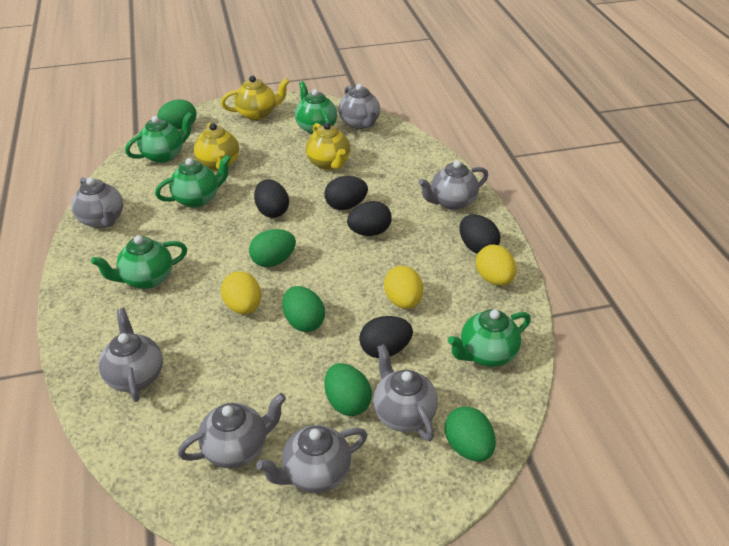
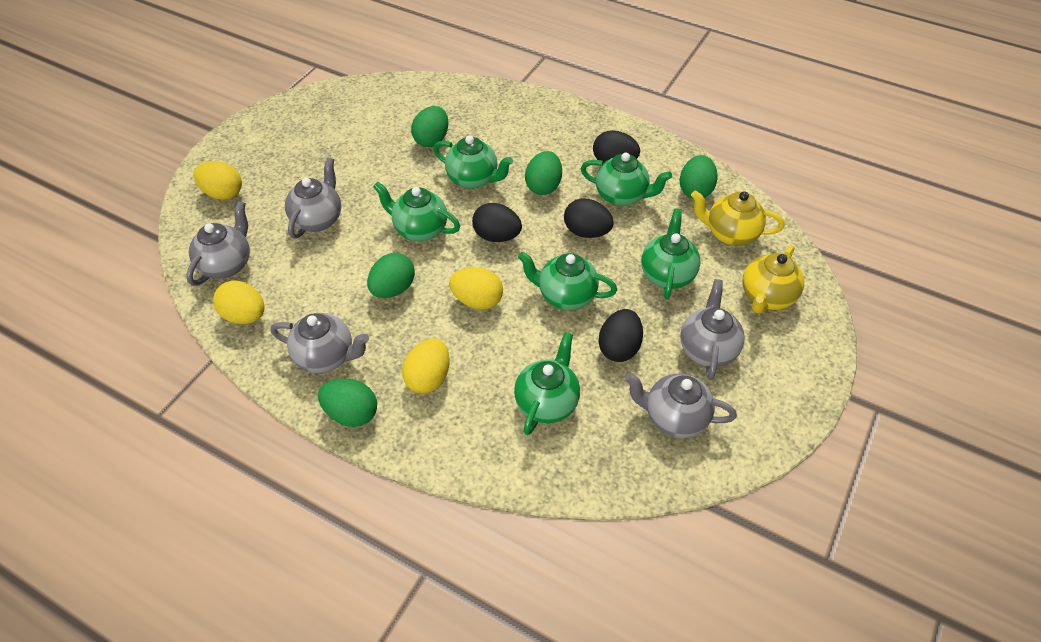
black egg: [254,179,289,218] [324,176,368,210] [347,201,392,236] [359,316,413,358] [459,215,500,254] = 5 -> [472,203,522,242] [564,199,614,238] [593,130,640,163] [598,309,643,362] = 4
green teapot: [91,235,187,289] [125,112,193,163] [155,155,231,208] [295,81,337,134] [448,309,531,367] = 5 -> [373,182,460,241] [433,135,513,189] [514,332,580,435] [518,252,617,310] [580,153,672,206] [641,208,700,299] = 6
grey teapot: [71,177,123,228] [99,308,163,402] [178,393,286,468] [256,425,367,493] [338,84,380,129] [373,344,438,441] [419,160,488,210] = 7 -> [186,201,250,286] [271,313,369,373] [285,158,341,238] [625,373,737,438] [680,279,745,380] = 5
yellow egg: [221,271,261,314] [384,266,423,309] [476,245,516,286] = 3 -> [193,161,242,200] [213,280,264,324] [402,339,450,394] [449,267,503,310] = 4
yellow teapot: [194,123,239,171] [221,76,290,120] [306,122,350,170] = 3 -> [691,190,785,246] [742,245,804,314] = 2

